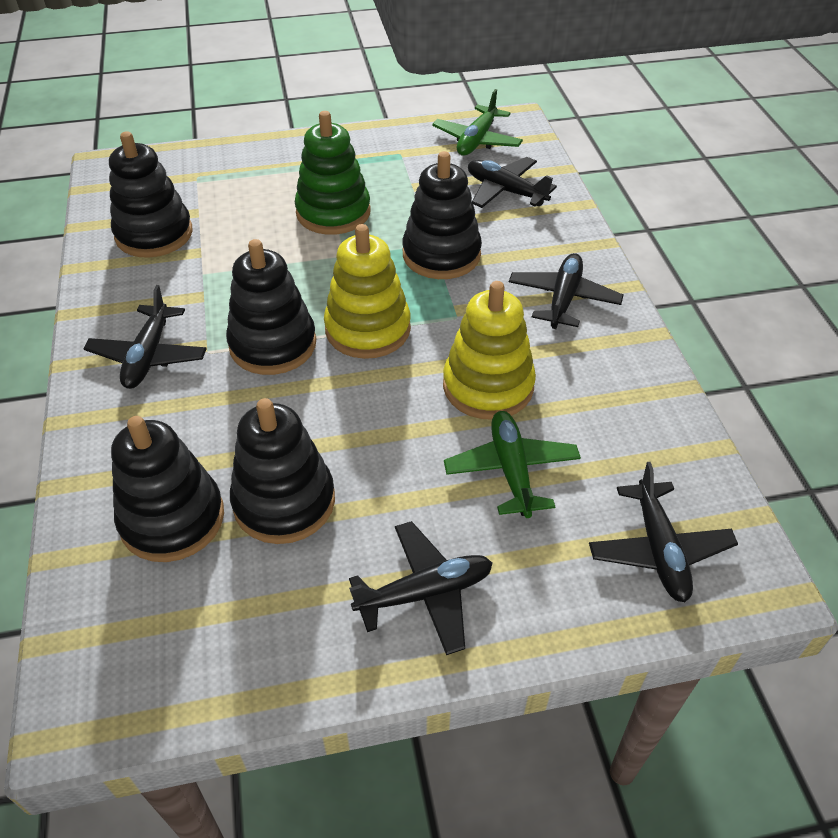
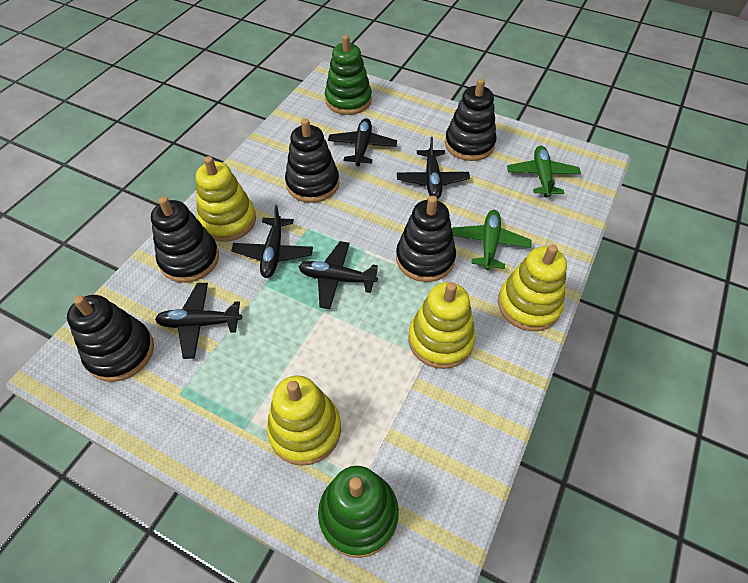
green stacking toy: [295,111,371,235] = 1 -> [318,466,399,558] [325,35,372,115] = 2
yellow stacking toy: [324,224,411,359] [443,281,536,420] = 2 -> [196,156,256,242] [267,375,341,466] [408,282,475,369] [498,245,567,331] = 4

